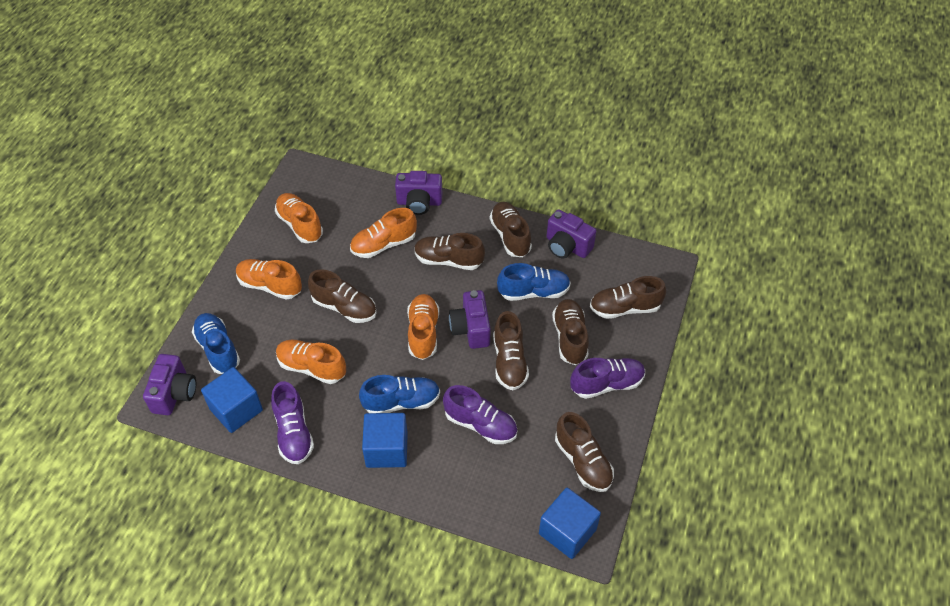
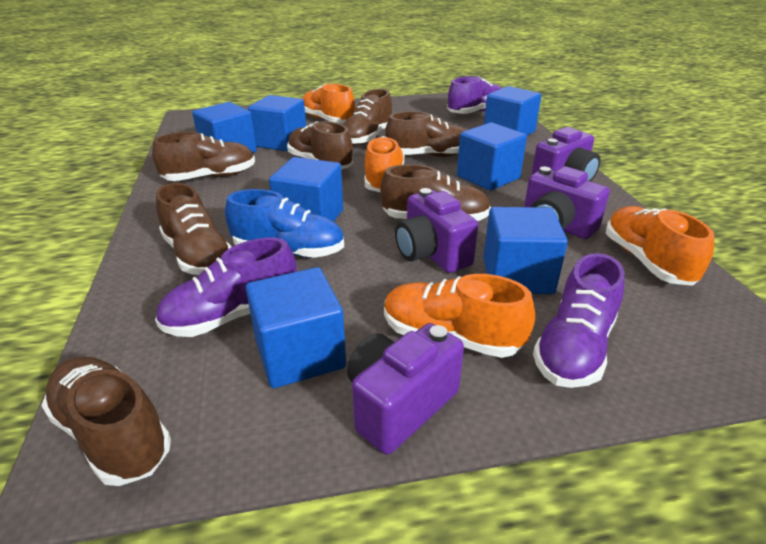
blue cube: [201,367,263,433] [362,413,408,468] [539,488,601,559] = 3 -> [192,102,257,153] [246,267,346,388] [248,95,306,152] [269,157,343,221] [457,122,527,191] [483,207,568,294] [484,86,542,136] = 7
blue shoe: [192,313,240,374] [359,375,440,413] [497,263,571,301] = 3 -> [225,189,344,258] = 1
orange shoe: [236,259,302,300] [275,193,323,243] [276,340,346,384] [350,208,417,258] [407,294,439,360] = 5 -> [302,84,355,123] [365,136,404,192] [384,274,535,358] [606,206,715,286] = 4

